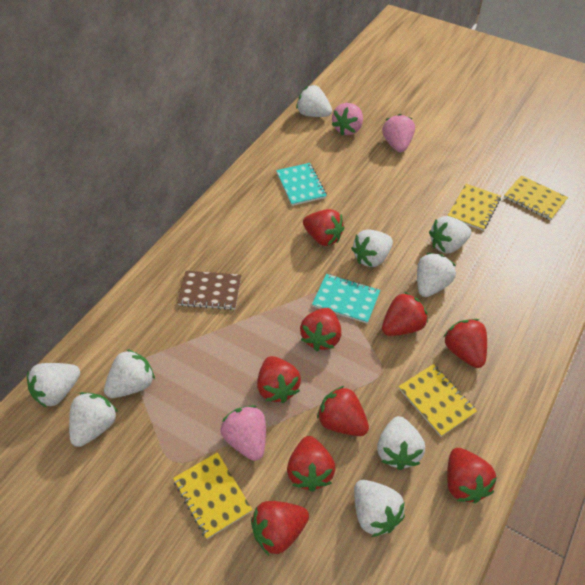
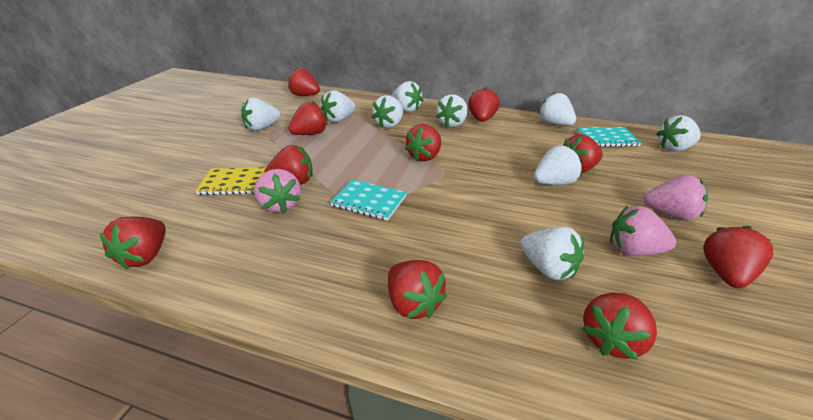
brown notebook: [178,271,241,310] = 1 -> none = 0
red strawberry: [251,501,309,555] [257,356,301,403] [287,436,336,491] [300,308,341,351] [303,209,344,246] [317,386,369,436] [382,292,428,336] [444,319,487,368] [447,448,497,503] = 9 -> [99,217,166,270] [264,145,313,184] [288,68,320,96] [288,101,328,135] [388,260,447,319] [405,124,441,162] [468,87,500,122] [563,134,603,173] [582,292,657,360] [703,226,773,288] = 10
yellow notebook: [173,452,253,539] [398,364,477,437] [448,184,501,231] [504,175,568,220] = 4 -> [195,167,266,195] = 1

